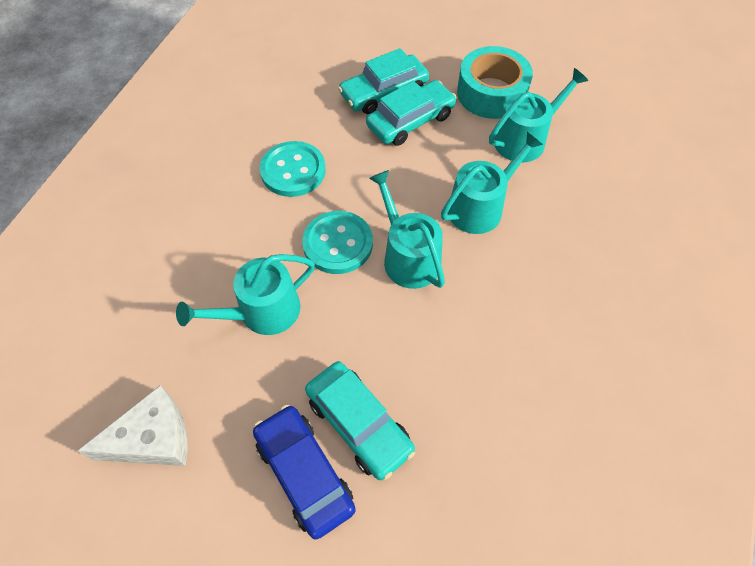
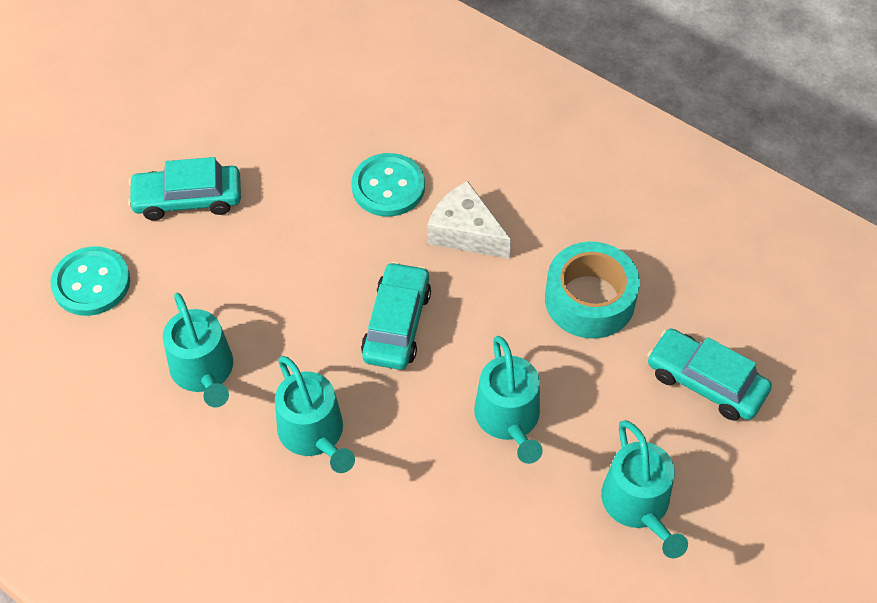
blue car: [253,405,356,539] = 1 -> none = 0

